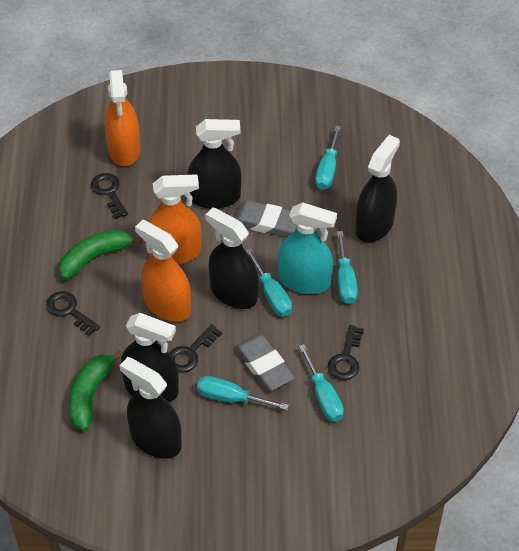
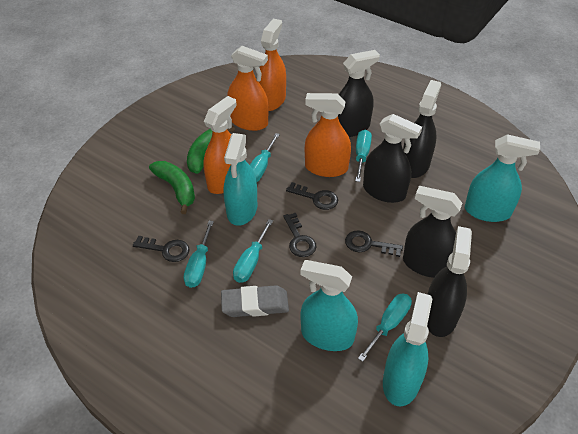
grey eraser: [233,201,297,237] [235,335,295,391] = 2 -> [221,285,289,317] = 1
orange spray bottle: [105,70,140,166] [135,220,191,322] [148,174,202,264] = 3 -> [203,96,237,194] [227,46,269,131] [259,19,286,111] [305,93,351,177] = 4
turquoise spray bottle: [278,202,337,294] = 1 -> [224,133,257,226] [300,260,358,351] [383,292,432,407] [465,134,540,222] = 4

